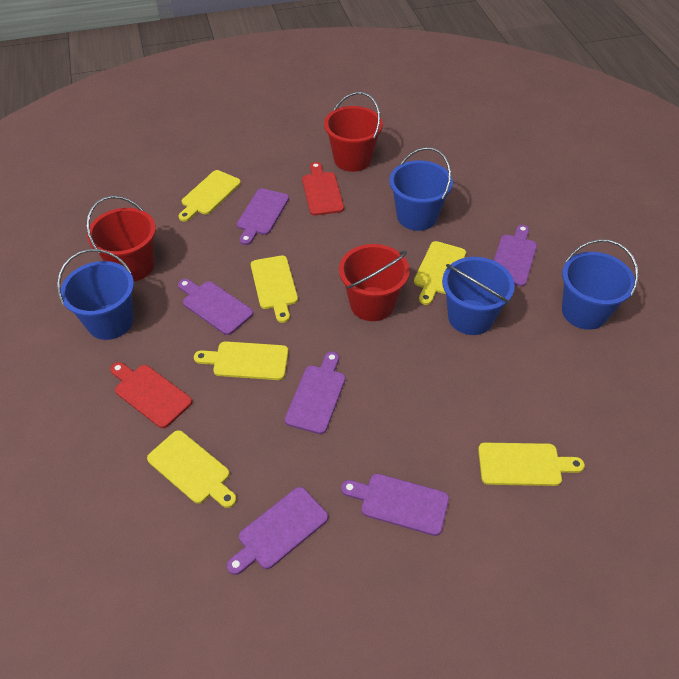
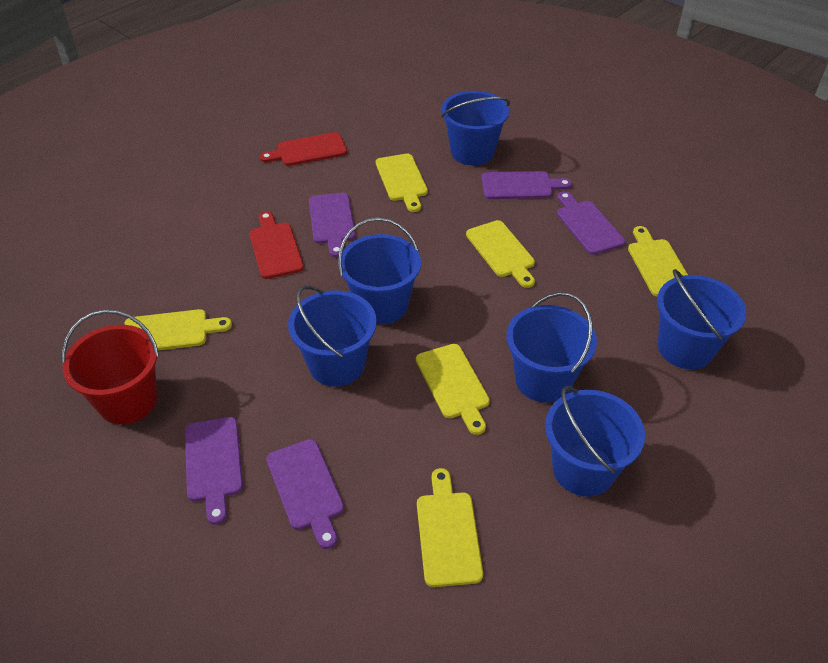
blue bucket: [57,249,134,340] [389,147,453,231] [442,257,515,335] [562,239,638,330] = 4 -> [288,285,377,387] [338,217,421,324] [441,91,510,165] [506,292,597,403] [545,386,645,497] [657,269,746,370] = 6
purple cutting board: [178,279,253,335] [227,487,328,575] [237,188,289,245] [285,351,345,434] [341,473,449,536] [494,225,537,287] = 6 -> [185,417,243,525] [266,439,344,549] [309,193,355,258] [482,171,572,199] [557,191,625,255] = 5
red bucket: [86,196,156,282] [324,92,383,172] [339,244,410,321] = 3 -> [62,310,159,425] = 1

